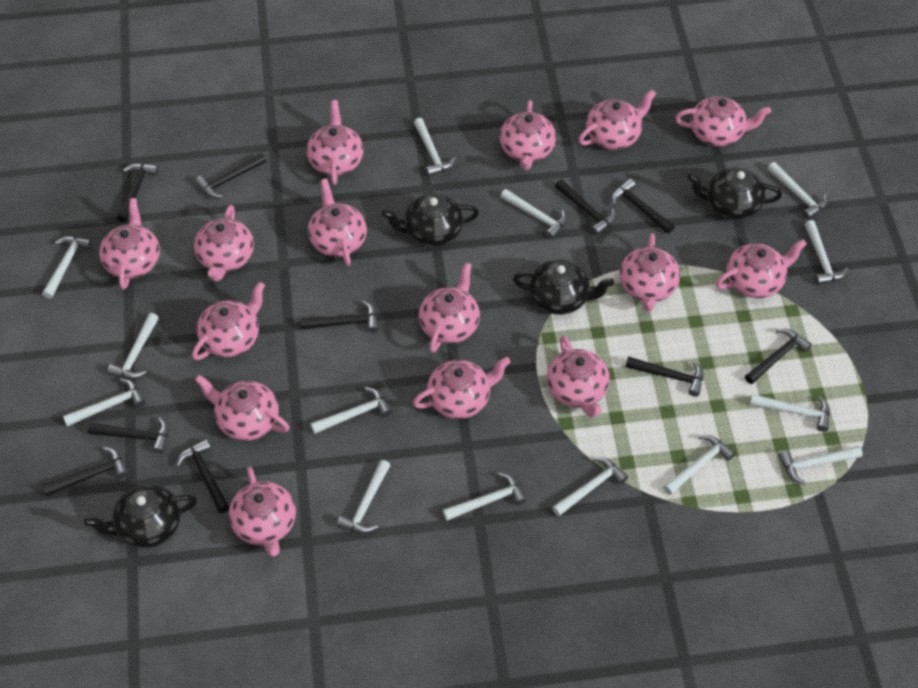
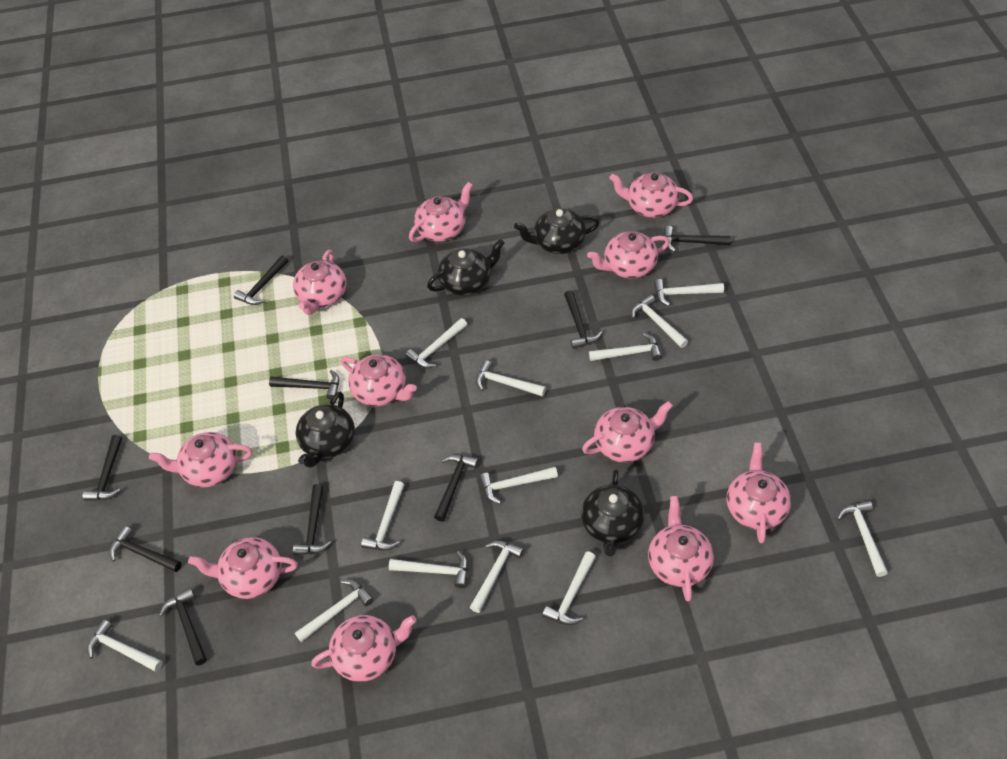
black hammer: [43,447,129,496] [88,417,168,454] [117,163,159,223] [176,439,229,514] [195,153,266,198] [301,301,379,333] [555,179,616,235] [612,179,675,234] [625,356,703,397] [745,329,812,384] = 10 -> [82,435,122,501] [109,526,182,572] [159,588,207,666] [234,255,288,305] [269,370,339,400] [293,484,331,555] [434,454,479,522] [564,290,602,349] [664,226,731,252] = 9
pink teapot: [99,198,160,290] [192,282,265,360] [194,205,254,282] [195,375,289,441] [229,467,296,557] [306,100,364,185] [308,179,367,266] [413,357,511,419] [419,262,480,353] [500,100,556,170] [546,335,610,417] [578,89,656,150] [620,233,680,312] [675,96,771,146] [716,239,807,298] = 15 -> [149,432,252,487] [188,537,298,599] [293,250,347,315] [311,615,417,682] [341,354,417,406] [409,182,473,242] [582,401,673,462] [587,231,670,278] [609,172,693,218] [648,496,714,602] [727,443,791,543] = 11
white hammer: [42,236,92,299] [63,379,146,427] [107,313,159,379] [310,387,392,434] [337,460,390,533] [413,118,456,177] [442,473,527,521] [500,189,567,239] [552,457,628,516] [663,435,735,495] [750,394,830,432] [767,162,828,219] [778,446,863,485] [805,220,848,285] = 14 -> [87,619,163,672] [295,580,374,643] [361,481,404,550] [389,551,468,588] [405,318,467,368] [470,541,524,613] [476,360,546,397] [480,467,558,504] [542,551,596,625] [589,333,662,361] [631,294,688,348] [654,279,724,306] [837,501,888,577] = 13

